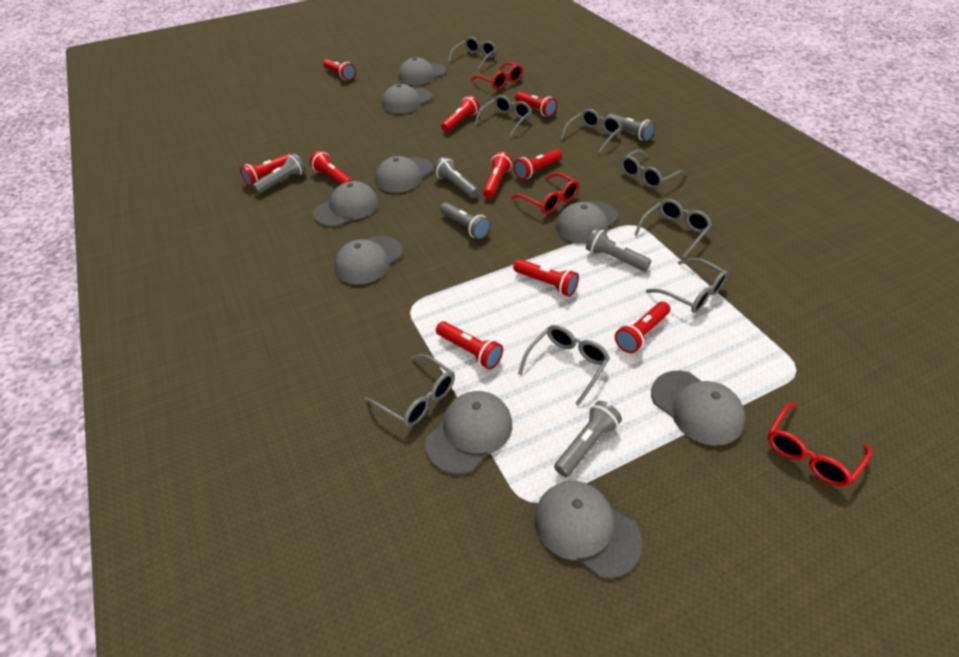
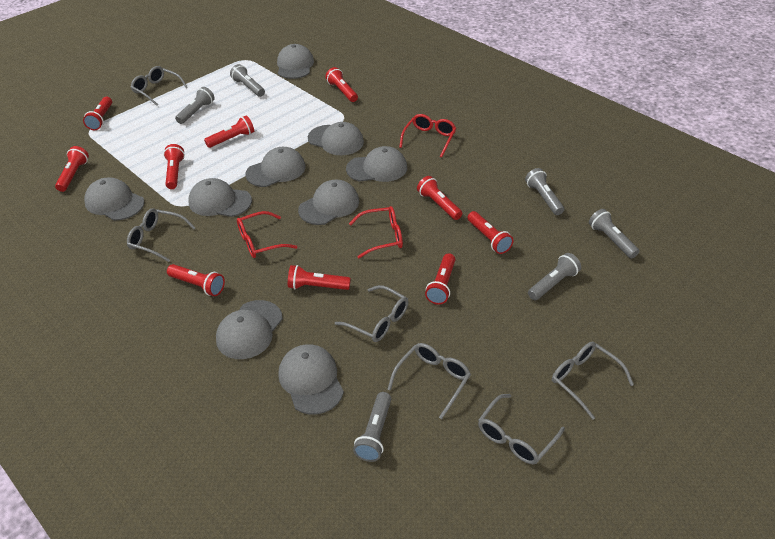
grey glasses: [364,354,455,427] [448,37,497,70] [474,95,532,137] [518,325,610,406] [560,109,622,153] [621,150,686,189] [634,199,712,258] [646,258,728,313] = 8 -> [127,208,195,262] [131,66,188,106] [335,285,408,342] [387,343,471,419] [478,394,565,464] [552,342,634,420] = 6

